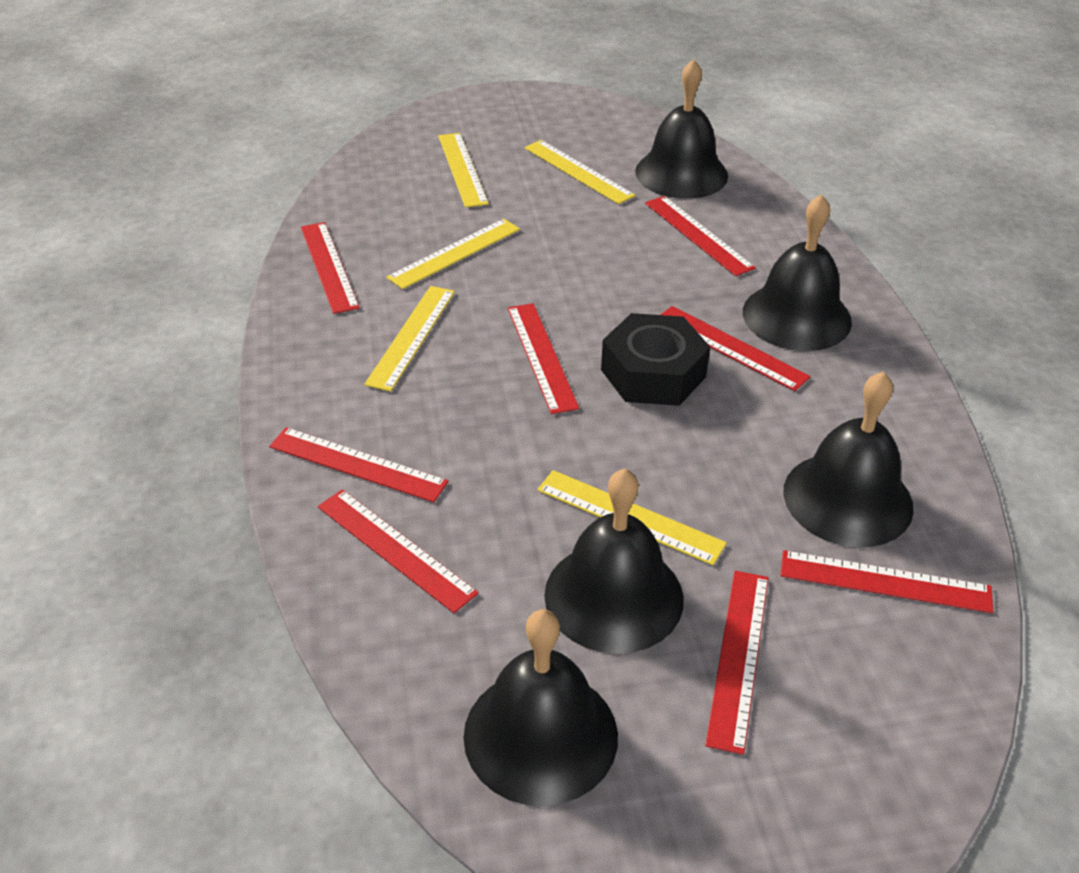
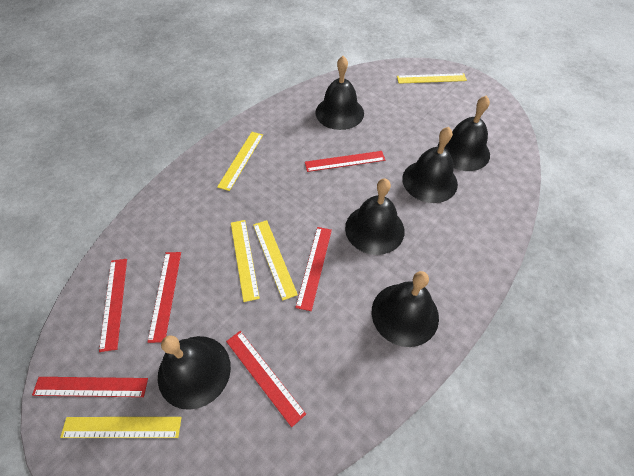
black bell: [463,609,618,806] [544,468,684,654] [635,59,728,199] [743,194,852,351] [783,371,914,547] = 5 -> [158,335,231,410] [315,56,364,130] [345,178,404,255] [372,271,439,347] [402,127,458,203] [437,95,490,171] = 6
black nut: [601,313,710,406] = 1 -> none = 0
red ruler: [269,427,448,502] [301,222,360,314] [318,489,479,613] [508,303,579,414] [645,196,756,276] [660,306,811,391] [705,571,769,755] [781,550,993,613] = 8 -> [32,377,148,397] [99,259,127,352] [148,252,181,343] [226,331,306,427] [295,227,332,311] [305,151,385,172] = 6

